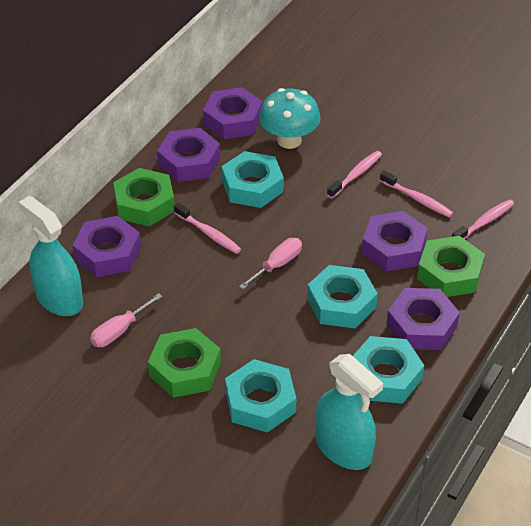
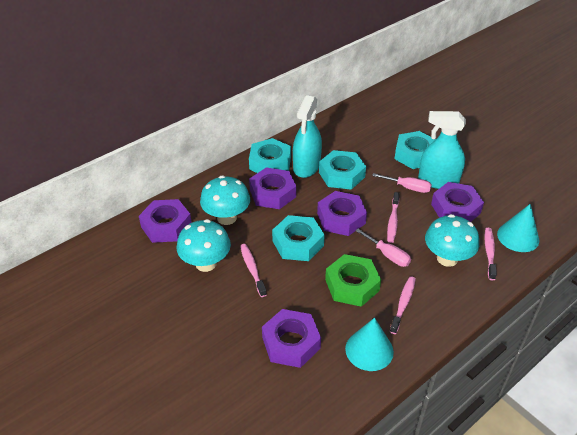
green nut: [113,168,175,226] [148,328,221,398] [417,236,485,297] = 3 -> [325,254,381,307] = 1
turquoise cone: none = 0 -> [345,318,394,371] [497,204,539,252] = 2
turquoise mushroom: [259,88,320,149] = 1 -> [177,219,231,272] [200,176,250,225] [425,214,479,267] = 3

